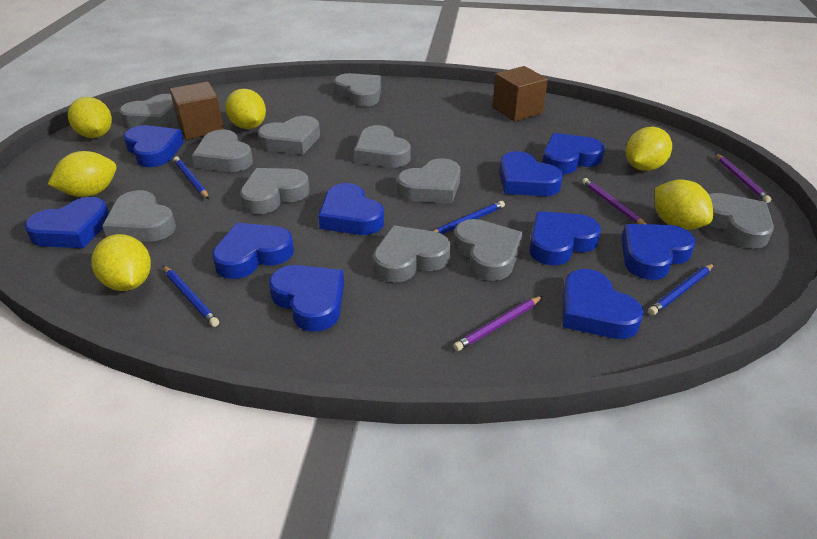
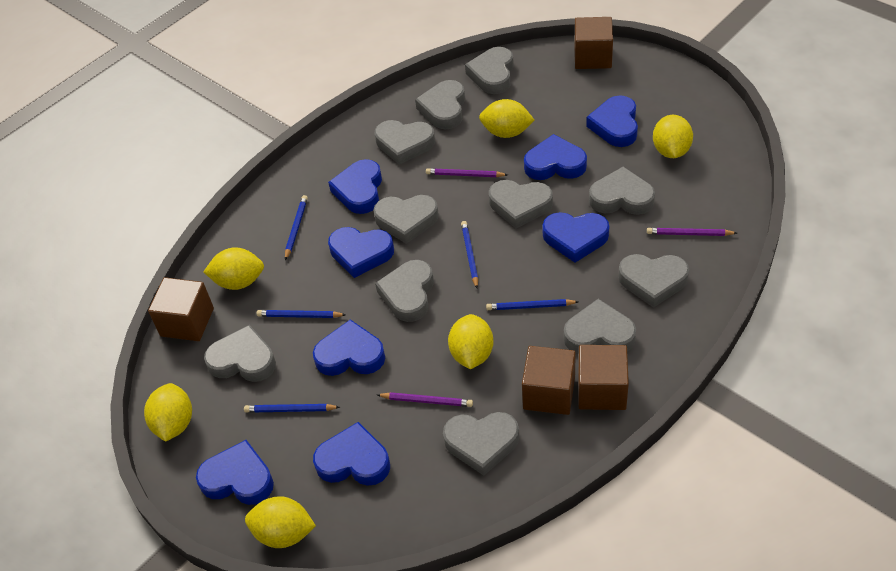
blue heart: [25,197,109,248] [124,125,184,167] [212,223,294,279] [269,265,344,332] [318,183,384,235] [499,151,563,196] [529,211,601,265] [542,133,605,174] [563,269,644,339] [622,224,696,280] = 10 -> [196,440,274,505] [313,319,385,376] [313,422,390,486] [328,159,382,214] [328,227,394,278] [524,134,587,180] [542,212,609,263] [586,95,638,147] = 8
blue pencil: [163,265,219,327] [173,157,209,199] [433,201,505,234] [648,264,714,315] = 4 -> [244,404,340,413] [257,310,346,318] [285,195,308,260] [461,221,478,288] [486,299,579,310] = 5
brown cube: [170,82,224,140] [492,66,548,122] = 2 -> [148,277,214,341] [522,346,576,415] [574,17,613,69] [578,345,629,410] = 4

